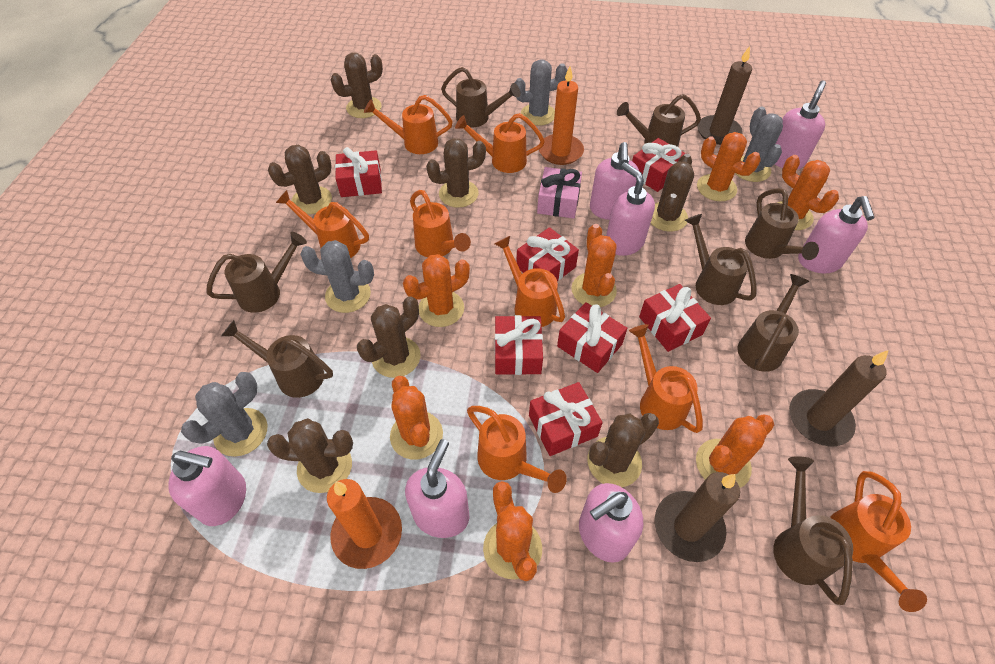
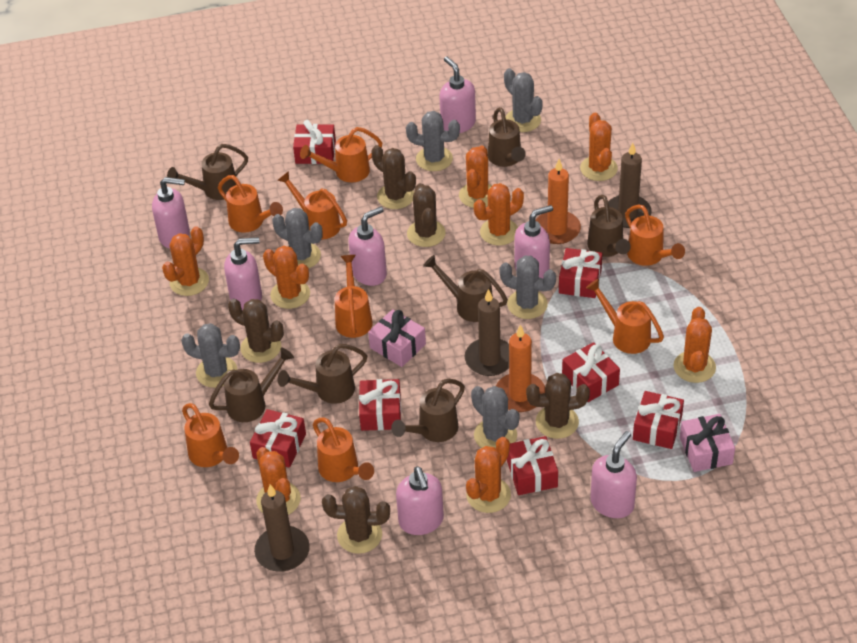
brown cactus: [267,418,353,493] [268,145,332,214] [330,52,383,118] [357,296,421,378] [426,138,486,208] [588,413,659,487] [651,154,694,232] = 7 -> [228,299,284,363] [322,486,390,554] [371,145,416,209] [407,183,446,247] [526,373,590,439] = 5
brown watering can: [206,232,307,313] [221,320,333,398] [441,67,521,127] [617,94,701,147] [685,214,757,305] [738,274,809,372] [745,188,819,260] [773,456,853,605] = 8 -> [167,144,248,200] [209,347,294,422] [278,344,367,404] [391,379,465,442] [423,255,508,322] [488,107,526,167] [587,195,631,257] = 7
grey cactus: [181,372,268,457] [300,240,374,313] [515,59,567,126] [735,107,783,182] = 4 -> [181,323,240,388] [272,208,323,268] [406,111,460,171] [471,386,519,448] [499,256,556,319] [504,68,543,132] = 6
orange cactus: [390,376,443,459] [403,254,470,327] [483,481,542,581] [571,224,617,307] [696,414,774,488] [697,132,761,201] [777,155,839,230] = 7 -> [162,226,209,296] [256,447,301,515] [263,246,310,309] [459,145,492,208] [466,437,511,513] [474,183,524,246] [580,113,618,181] [674,307,716,383] = 8
pink gift: [537,167,582,219] = 1 -> [368,309,426,367] [680,414,735,472] = 2

